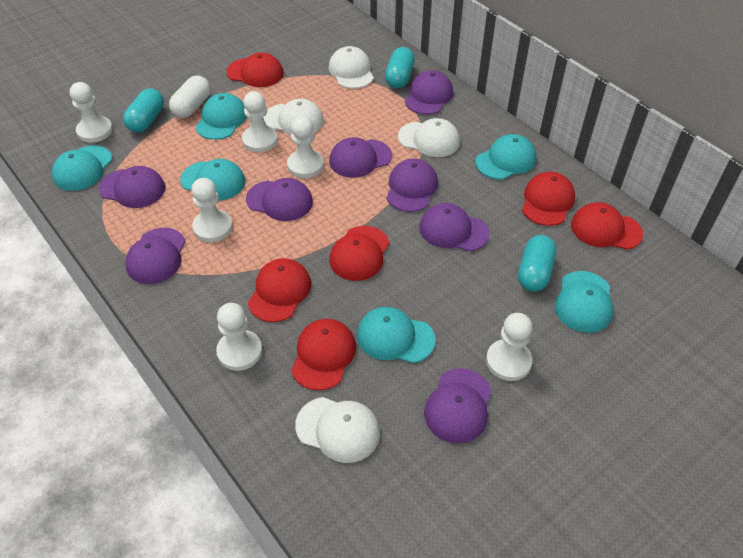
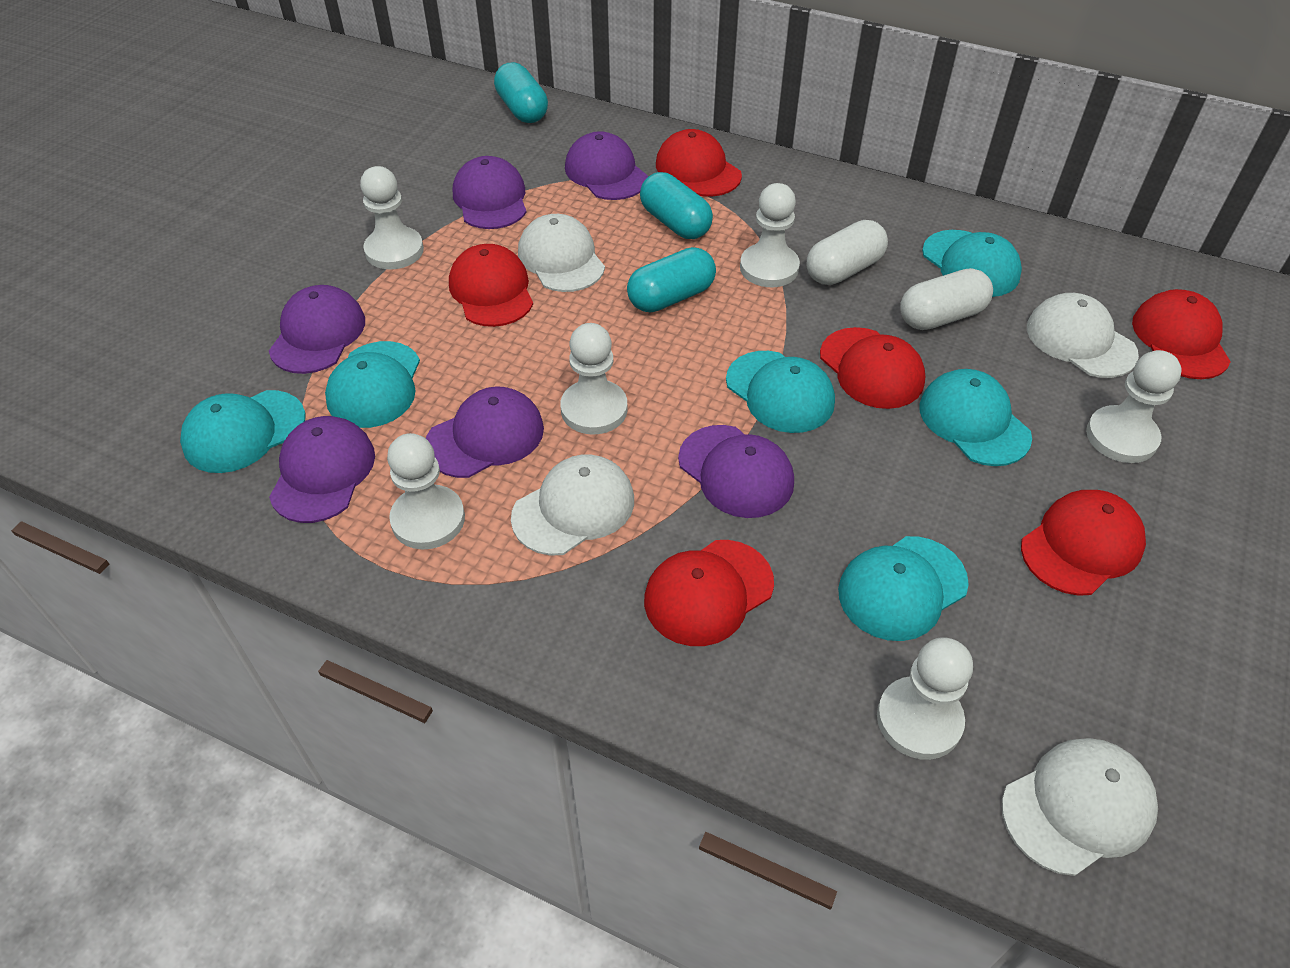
purple cap: [99,166,165,208] [125,228,185,284] [246,178,313,221] [329,137,392,178] [386,159,438,212] [405,70,453,115] [419,203,490,252] [424,368,492,443] = 8 -> [269,285,365,374] [269,416,375,523] [426,386,544,478] [453,156,527,229] [565,131,648,200] [678,425,794,518] = 6
white capsule: [169,76,211,118] = 1 -> [807,220,888,285] [900,268,993,330] = 2

